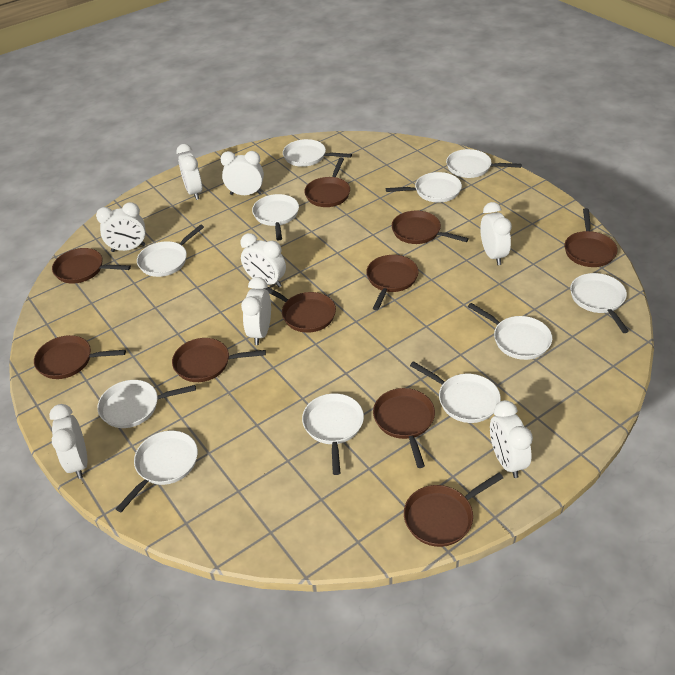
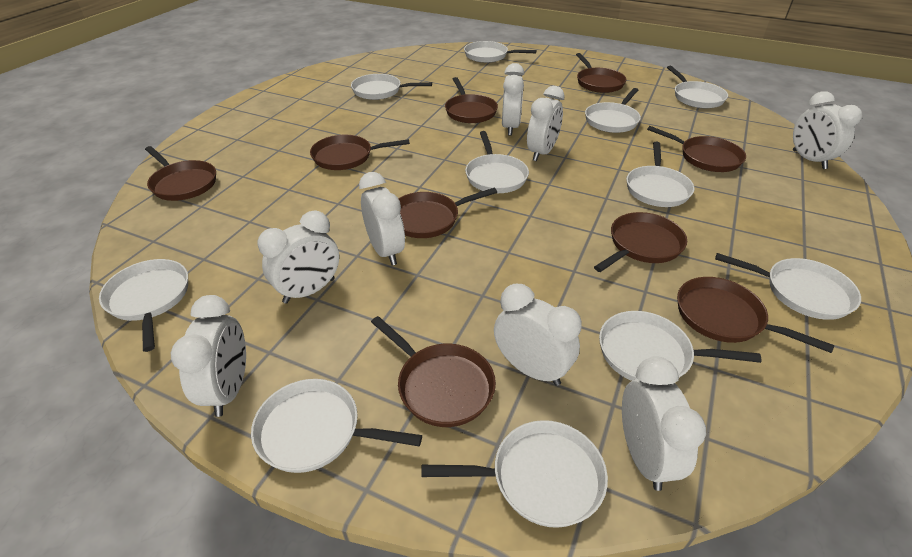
brown pan: [34,335,126,379] [52,248,131,284] [172,338,266,382] [264,287,336,333] [304,158,350,207] [366,255,419,310] [373,388,435,468] [392,211,469,244] [404,473,503,547] [564,208,618,267] = 10 -> [145,146,216,201] [310,135,410,170] [371,316,496,427] [398,188,497,238] [445,77,498,123] [576,53,626,93] [594,212,687,272] [647,126,746,172] [677,277,834,353] = 9

